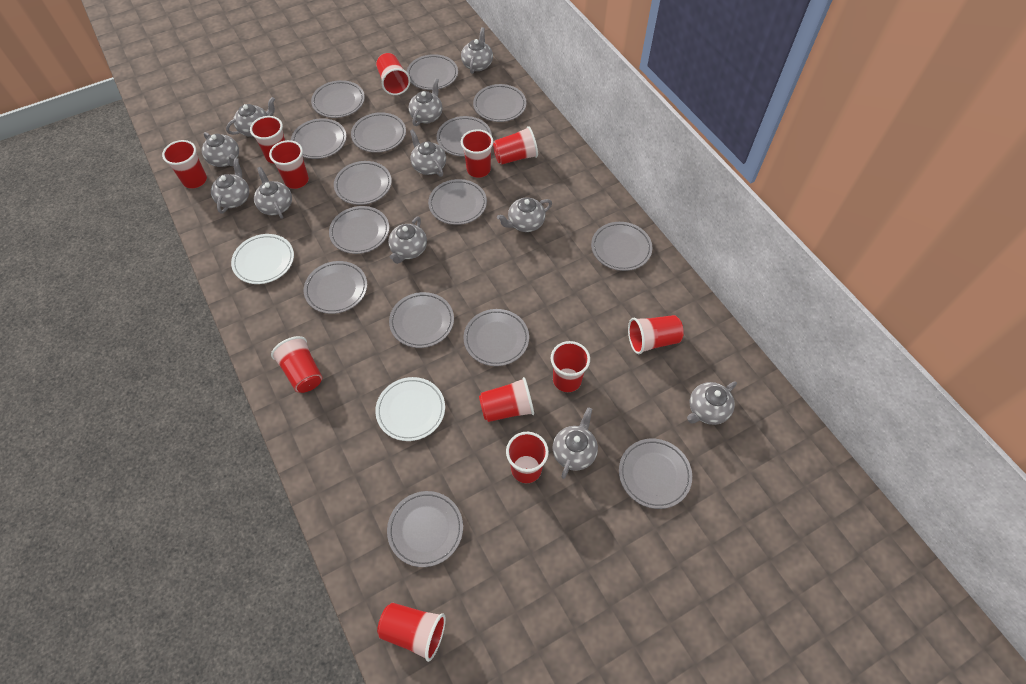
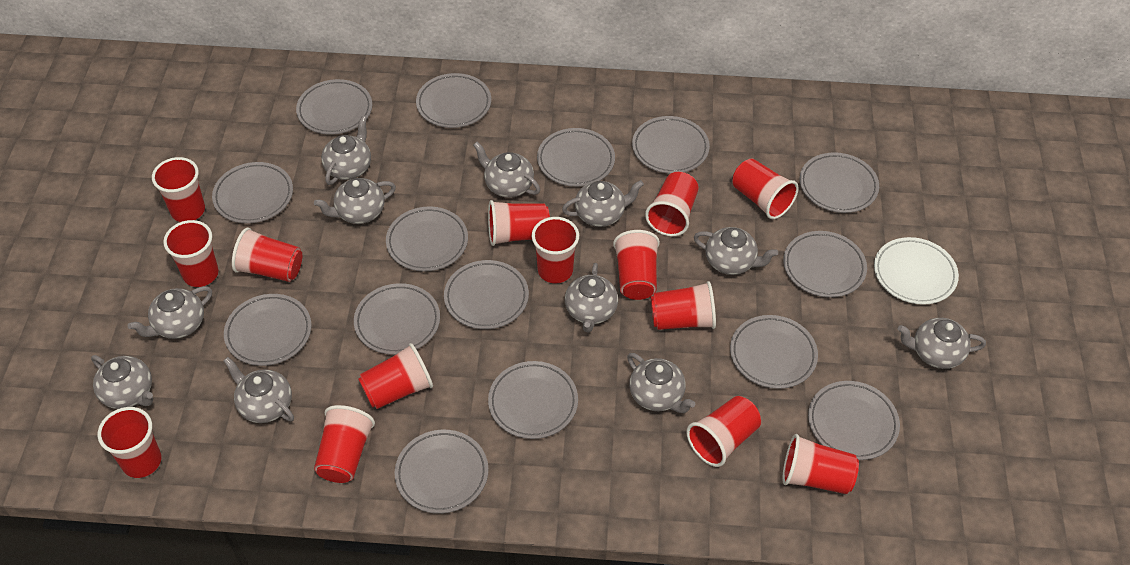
red cup: [162,140,207,189] [250,116,285,164] [269,140,309,189] [271,336,322,393] [376,53,410,95] [377,603,446,662] [461,129,493,178] [479,377,534,422] [493,126,538,165] [506,432,549,483] [551,341,590,392] [628,315,684,354] = 12 -> [98,407,162,478] [152,157,205,222] [163,220,219,287] [232,228,302,282] [314,405,375,483] [358,343,433,409] [488,200,550,246] [532,217,579,284] [613,230,660,300] [645,172,699,236] [651,281,716,330] [687,396,761,467] [732,158,799,219] [782,434,859,494] = 14
white plate: [231,234,294,284] [375,377,445,441] = 2 -> [874,237,959,305] = 1

